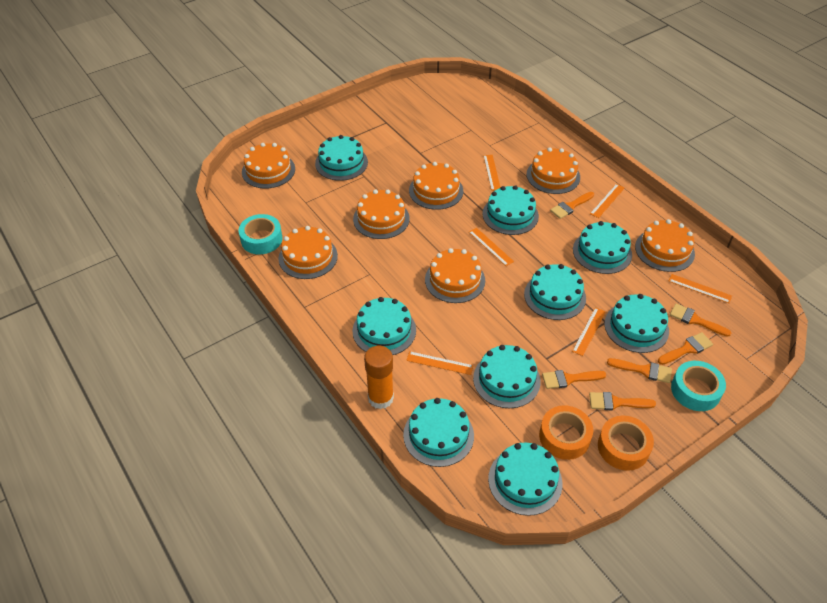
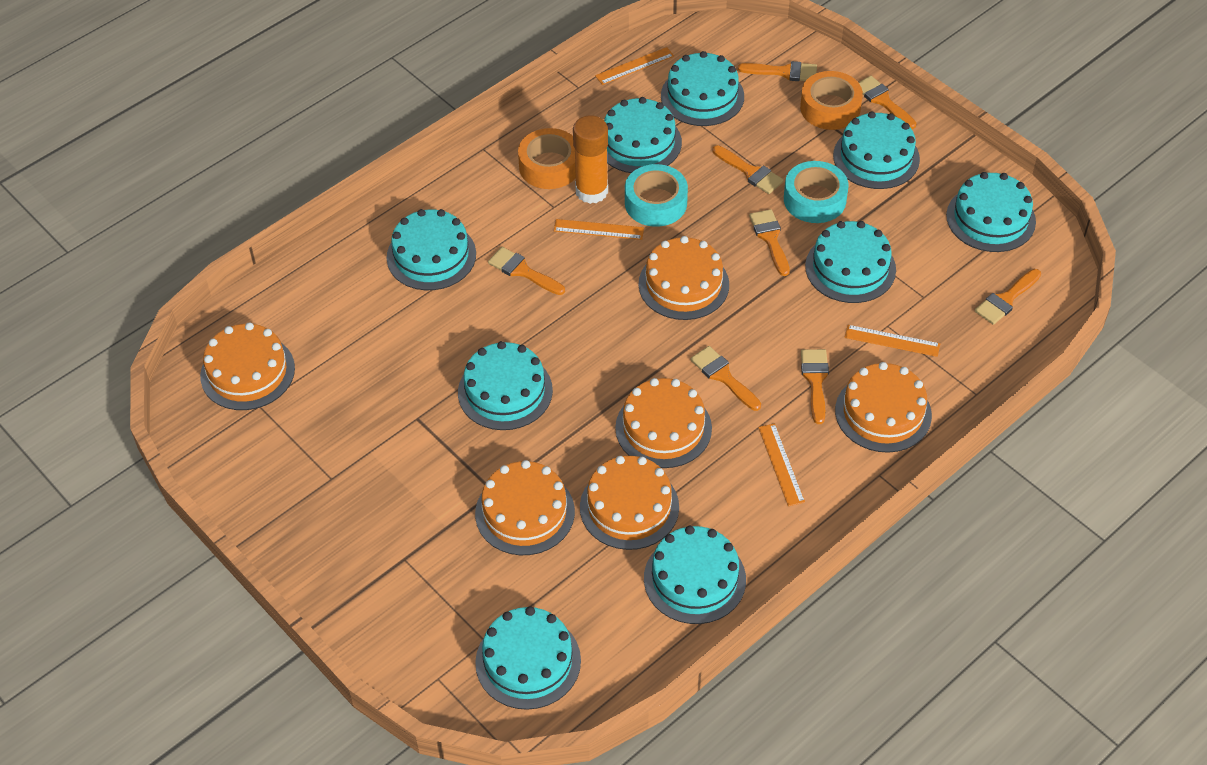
orange brush: [542,370,606,389] [550,192,594,219] [589,392,656,410] [607,358,672,383] [658,332,713,365] [670,303,731,337] = 6 -> [488,247,565,295] [690,346,761,411] [713,145,784,194] [738,61,817,81] [749,209,790,276] [801,349,829,424] [858,76,917,129] [975,269,1041,325] = 8
orange cake: [242,143,295,188] [278,226,338,279] [353,189,410,239] [409,162,463,210] [425,248,485,303] [526,148,580,194] [635,219,695,272] = 7 -> [200,322,295,410] [475,460,575,555] [580,456,679,550] [615,378,712,468] [638,236,729,320] [835,362,932,453] = 6
orange ruler: [406,351,474,375] [469,228,514,266] [483,155,501,191] [572,307,606,356] [590,184,625,218] [669,274,732,303] = 6 -> [554,219,644,240] [595,47,674,85] [758,423,805,506] [845,325,940,357] = 4

